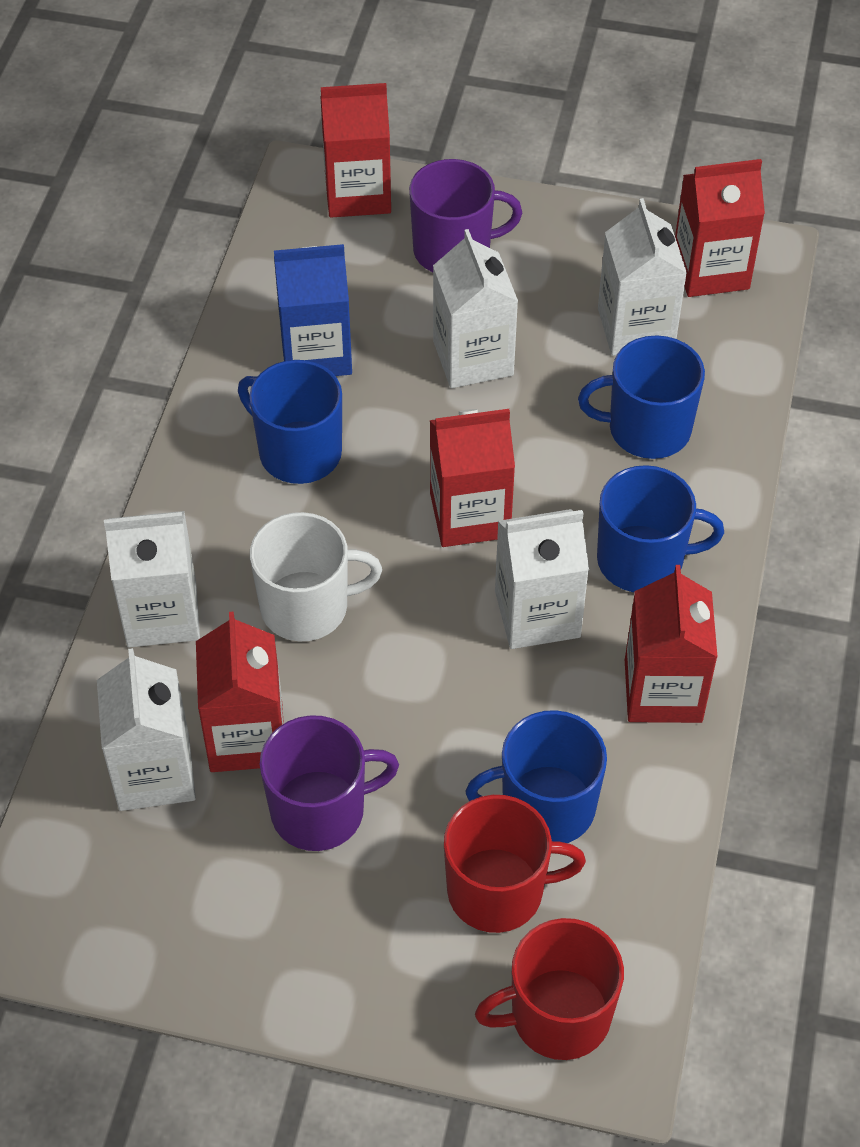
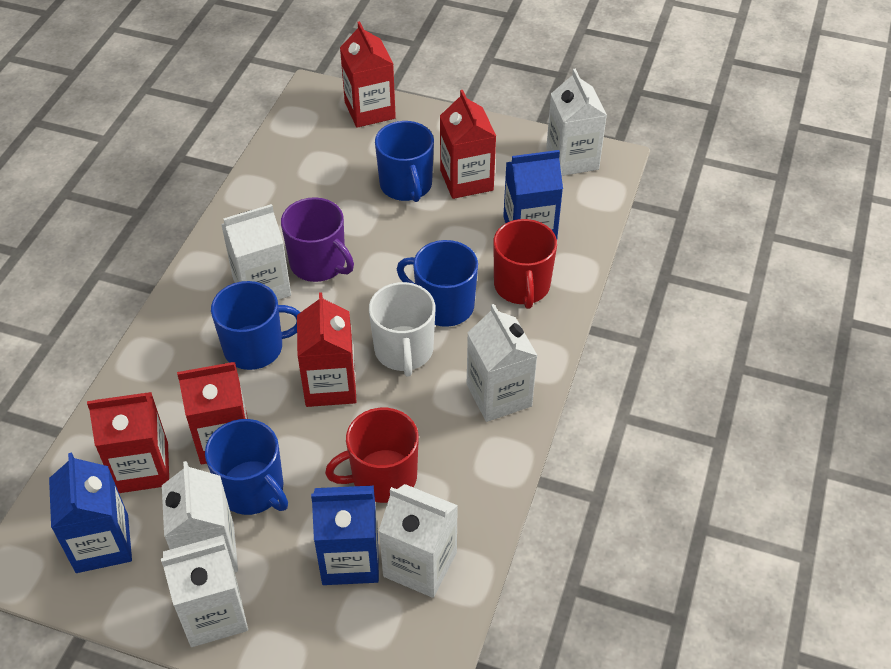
blue carton: [274,244,352,376] = 1 -> [49,453,132,573] [311,486,379,585] [503,150,563,239] = 3
purple mug: [260,715,399,851] [409,159,522,272] = 2 -> [281,197,354,282] = 1
white carton: [97,648,196,811] [104,511,200,647] [433,229,518,388] [495,509,589,649] [598,198,687,356] = 5 -> [161,535,248,647] [162,461,238,572] [221,204,291,300] [379,484,458,598] [467,304,538,422] [546,68,607,176] = 6

